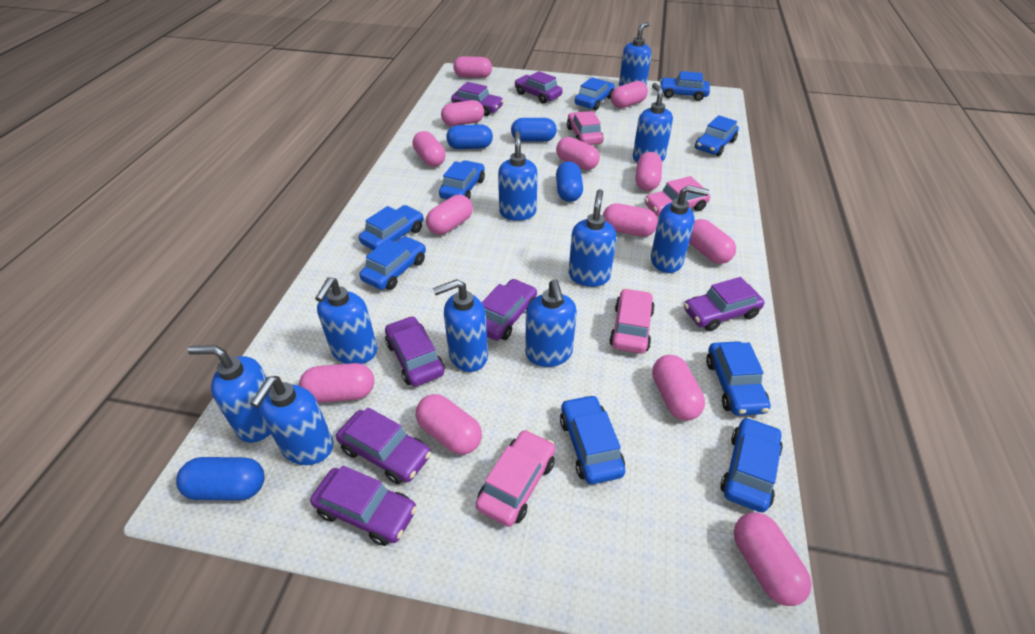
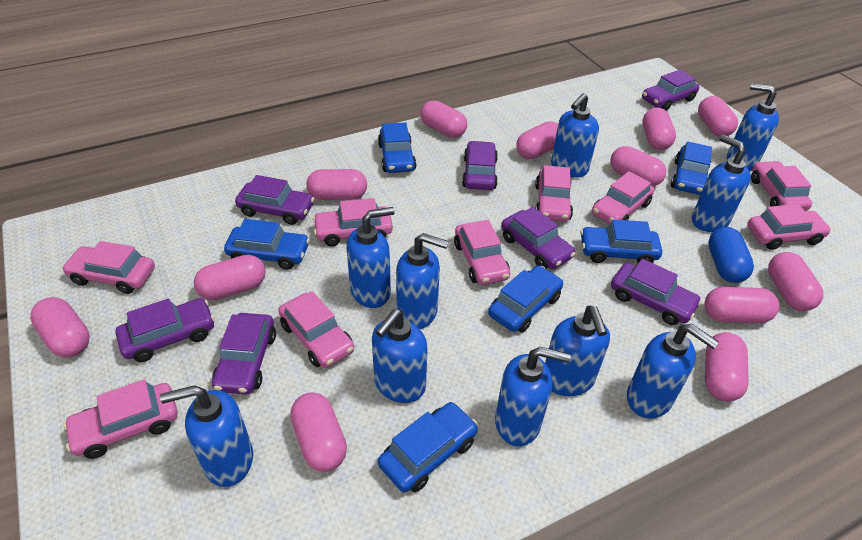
blue capsule: [176,457,265,500] [446,124,493,149] [511,118,557,142] [556,161,583,202] = 4 -> [708,227,754,283] = 1
blue car: [359,205,424,250] [359,236,426,290] [439,160,485,199] [560,394,625,484] [575,77,615,110] [659,71,710,101] [695,115,739,156] [706,341,771,416] [720,417,783,513] = 9 -> [224,219,310,270] [378,122,416,173] [378,402,478,492] [488,266,563,332] [580,219,662,263] [671,141,712,195] = 6
pink capsule: [299,363,374,403] [412,131,446,167] [416,394,482,455] [426,195,473,235] [441,100,484,126] [453,56,492,78] [556,137,600,170] [603,203,658,237] [611,81,648,108] [636,152,662,191] [652,355,705,421] [689,219,736,264] [734,512,812,606] = 13 -> [30,297,90,357] [194,255,266,300] [290,392,347,472] [306,169,367,200] [420,100,467,138] [516,121,558,159] [610,146,666,186] [642,108,676,150] [698,96,738,137] [705,287,779,323] [705,332,749,402] [768,252,823,311] = 12
pink car: [476,429,555,527] [567,111,604,145] [609,288,655,354] [645,176,710,216] = 4 -> [62,241,155,294] [63,379,178,459] [278,291,354,368] [313,198,393,247] [454,220,510,285] [535,165,573,221] [592,171,654,224] [747,204,831,250] [751,161,812,211] = 9

